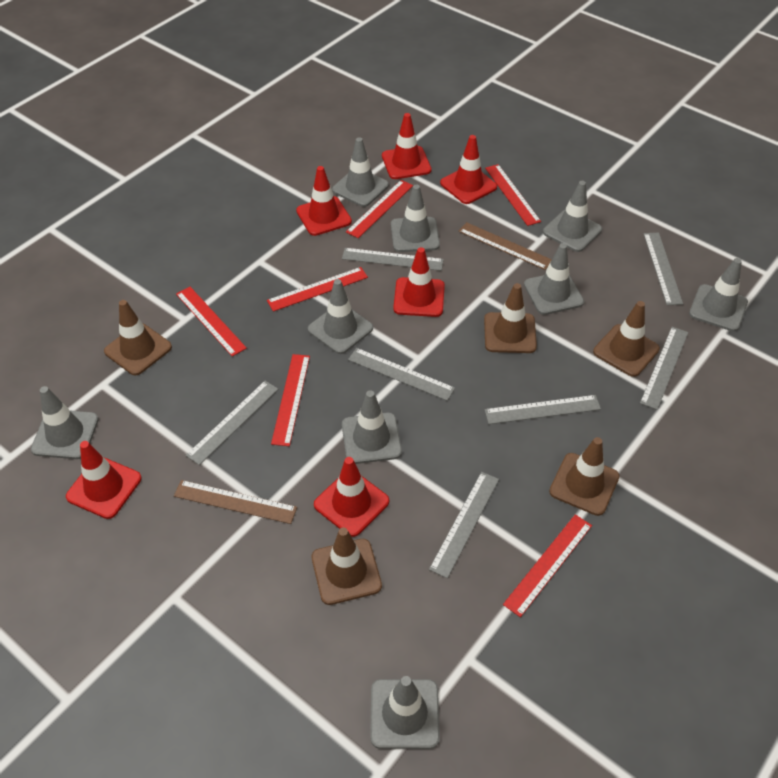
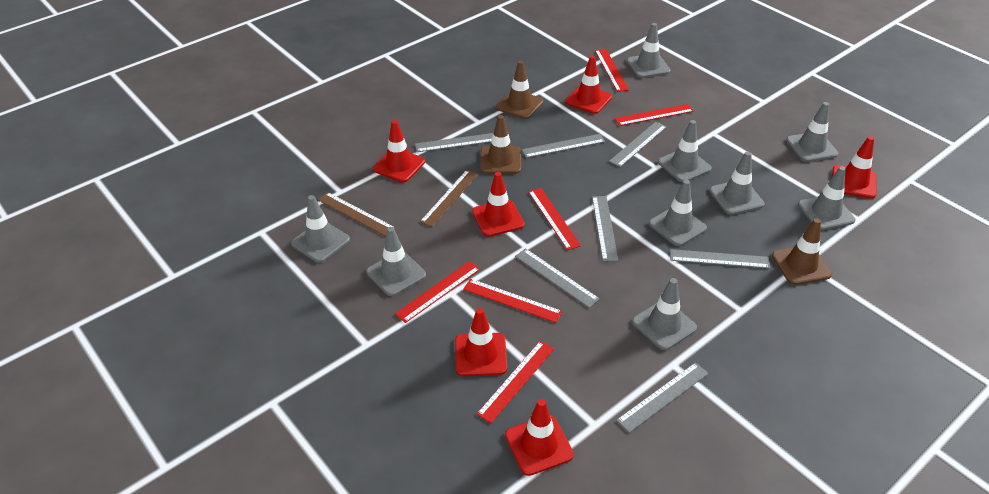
brown traffic cone: [104,300,172,375] [312,527,382,605] [484,283,537,353] [549,437,619,516] [593,301,660,377] = 5 -> [480,115,521,174] [496,61,543,119] [772,218,832,285] = 3

